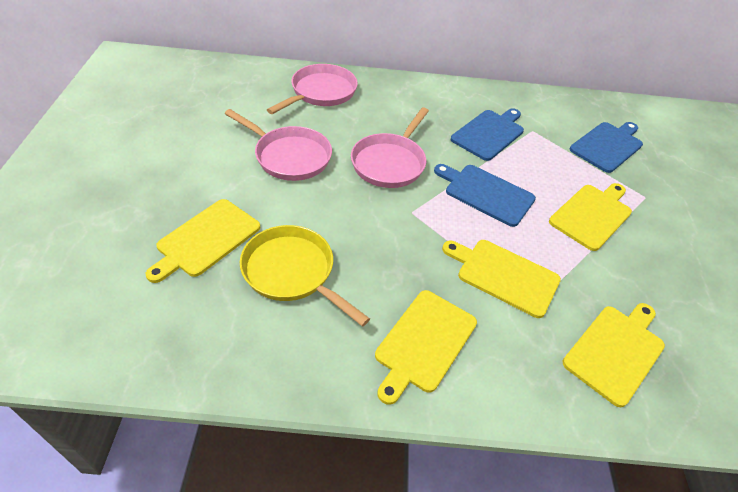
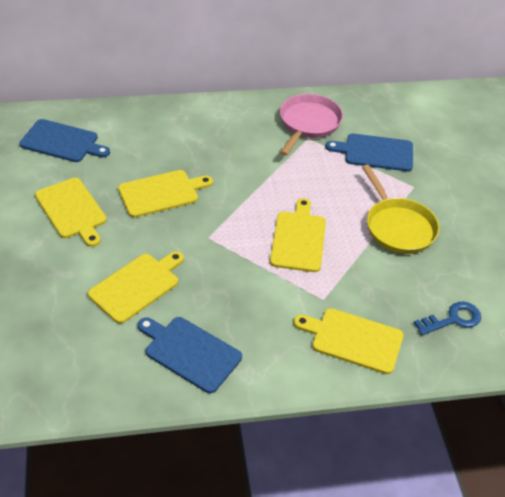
blue key: none = 0 -> [414,301,481,335] = 1
pink pan: [225,109,332,181] [267,64,358,114] [351,107,429,188] = 3 -> [280,94,343,156] = 1

